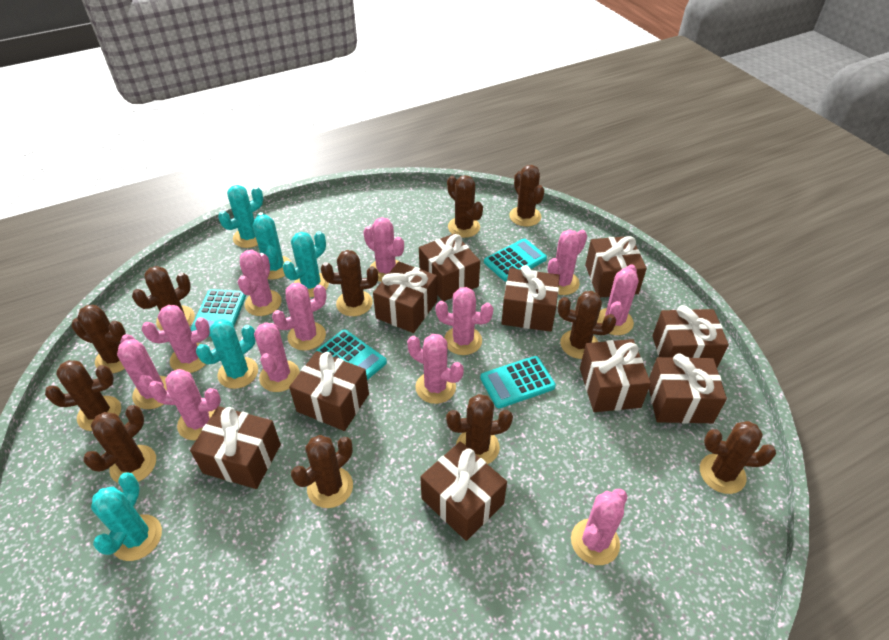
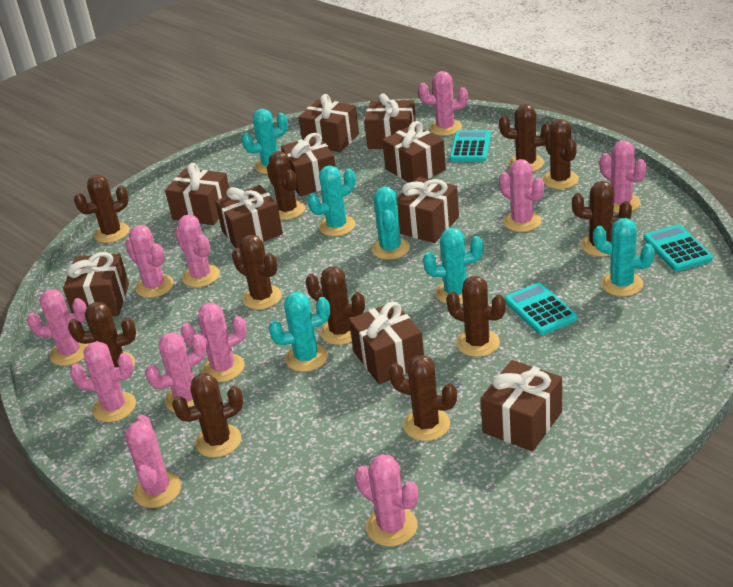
pink cactus: [117,334,167,409] [142,305,210,373] [148,369,221,440] [238,250,282,316] [254,322,300,392] [272,283,327,351] [363,217,404,282] [407,334,464,404] [436,287,493,355] [547,229,587,295] [571,489,627,565] [597,264,638,335] = 12 -> [27,289,89,366] [70,341,136,422] [125,225,174,298] [125,415,181,508] [145,332,207,413] [175,215,220,287] [181,303,247,382] [355,454,418,547] [418,71,468,136] [499,159,544,232] [600,140,647,213] = 11
turquoise cactus: [91,473,162,561] [196,319,258,389] [218,185,263,248] [253,212,292,279] [283,231,329,297] = 5 -> [242,109,288,174] [269,292,330,372] [308,166,355,236] [372,186,410,260] [423,228,483,304] [593,218,655,297] = 6
turquoise calculator: [191,289,246,337] [315,330,387,380] [480,356,556,408] [484,239,547,282] = 4 -> [450,130,491,162] [504,283,577,335] [644,224,713,271] = 3

